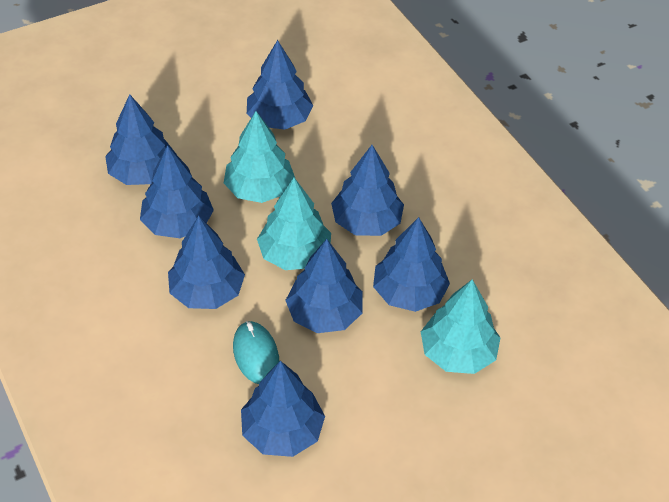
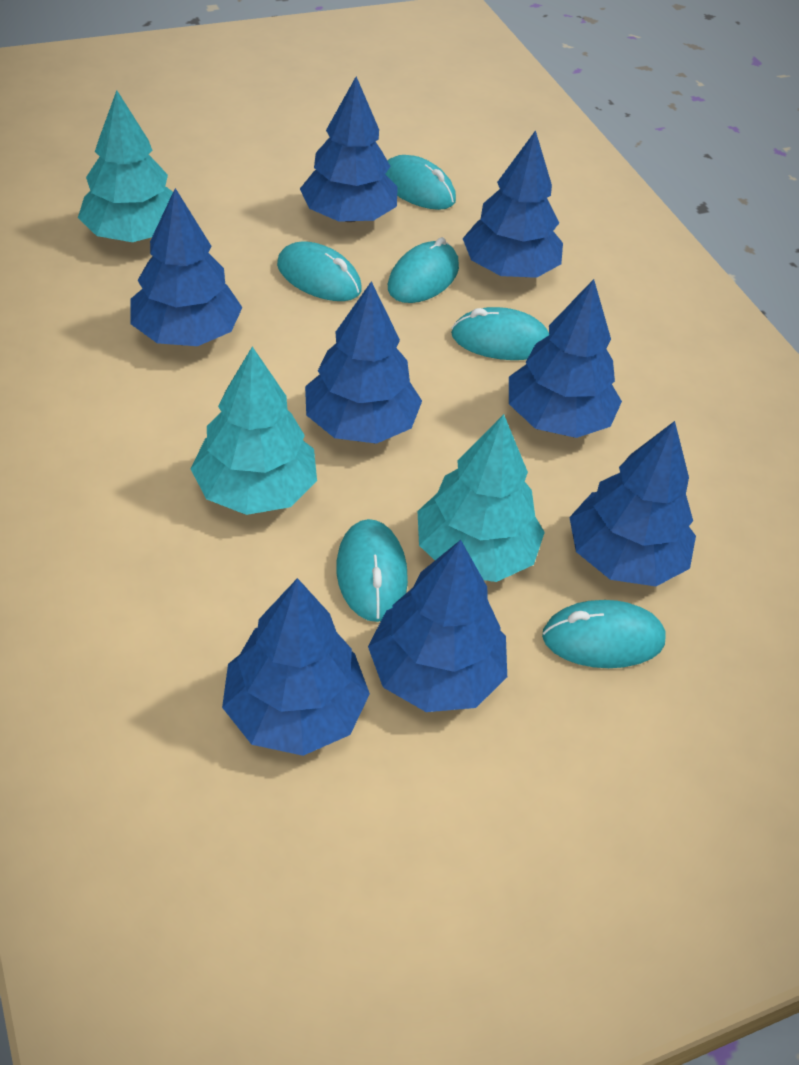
turquoise mouse: [233,321,279,384] = 1 -> [277,241,362,301] [336,519,408,622] [386,155,456,210] [388,237,459,303] [451,307,549,360] [542,600,666,668] = 6

